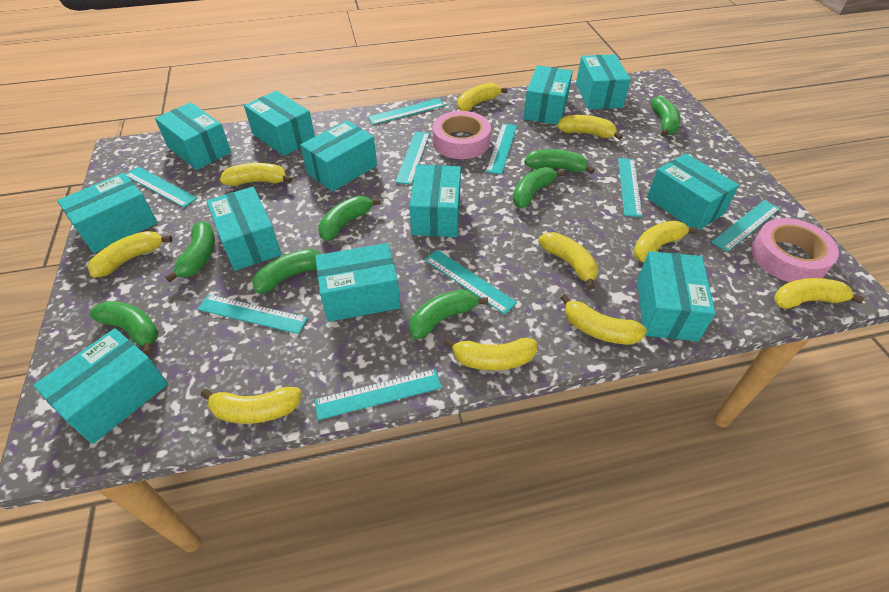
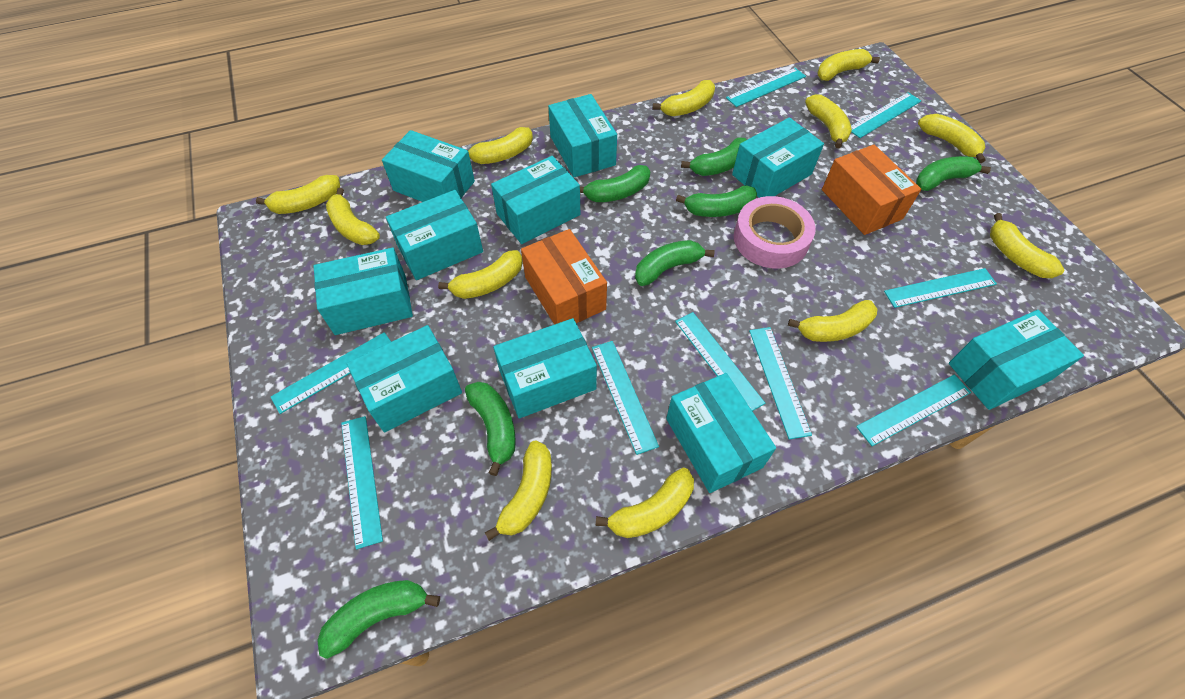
green banana: [89,301,159,355] [165,221,215,282] [252,249,321,293] [318,196,381,241] [409,289,488,339] [513,167,564,208] [524,149,595,174] [651,96,681,136] = 8 -> [317,580,440,659] [465,382,516,476] [580,165,650,202] [635,240,715,286] [676,185,757,217] [681,137,747,176] [916,156,991,191] = 7
orange box: none = 0 -> [521,229,607,325] [822,145,921,235] = 2
pink tape: [433,111,491,159] [751,218,839,282] = 2 -> [734,196,816,269] = 1
turquoise box: [33,328,168,444] [57,173,158,253] [155,102,231,170] [207,187,281,271] [244,91,315,156] [300,120,377,192] [315,243,401,322] [410,165,461,237] [523,65,573,125] [576,54,631,110] [637,251,715,341] [647,153,739,231] = 12 -> [313,248,413,335] [347,325,462,432] [382,130,475,202] [386,190,483,280] [491,156,580,244] [493,318,597,418] [548,94,617,177] [666,373,776,493] [732,117,824,198] [949,310,1084,410] = 10
yellow banana: [87,231,172,278] [201,387,302,424] [220,163,292,186] [444,338,537,370] [457,83,508,111] [538,232,598,289] [557,115,623,140] [561,294,647,345] [633,221,698,262] [774,278,864,309] = 10 -> [256,175,340,214] [326,188,380,245] [438,250,522,299] [468,127,533,164] [485,441,552,541] [596,468,694,538] [653,80,715,116] [788,300,877,342] [805,94,852,149] [818,49,880,81] [918,114,986,163] [990,213,1064,278] = 12

